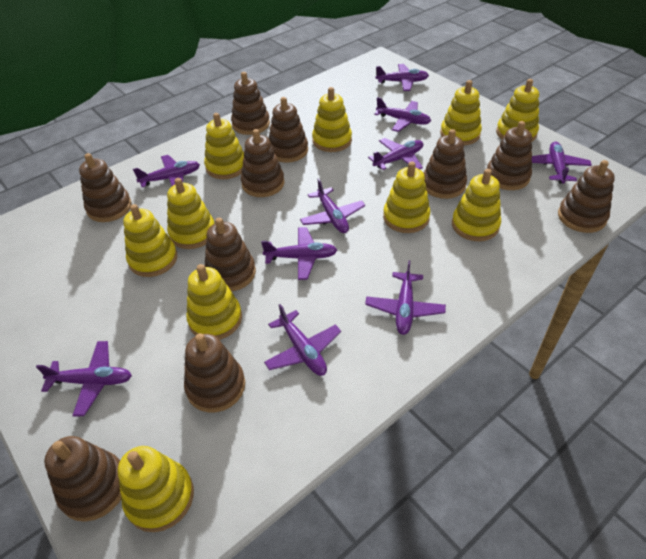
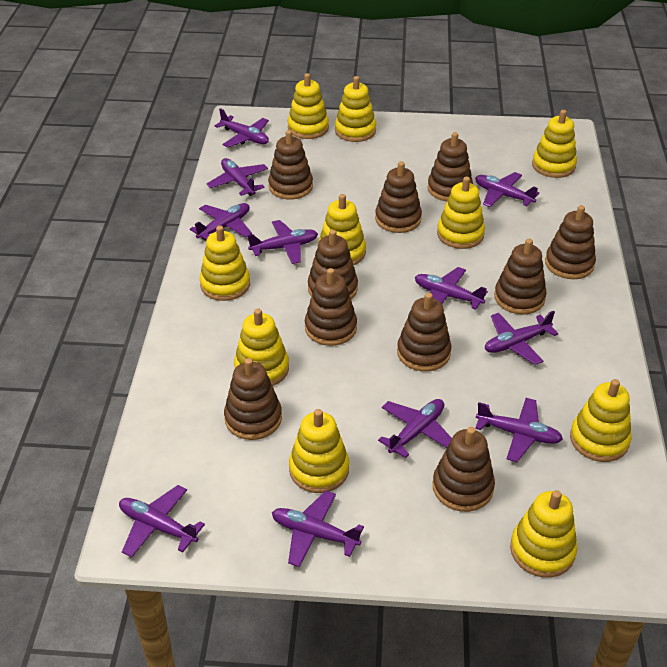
purple plane: [36,341,132,416] [133,155,200,187] [261,227,337,280] [264,304,341,376] [300,178,365,233] [365,260,446,335] [368,138,423,170] [374,97,431,132] [376,64,429,91] [531,142,592,184] = 10 -> [119,485,205,558] [190,203,252,240] [206,158,268,196] [214,108,269,148] [248,220,318,264] [272,491,364,567] [378,399,452,458] [415,267,488,310] [475,172,539,207] [475,398,563,462] [485,311,559,365] = 11

